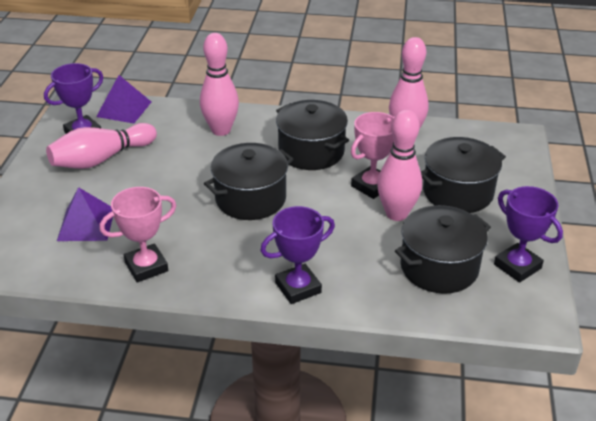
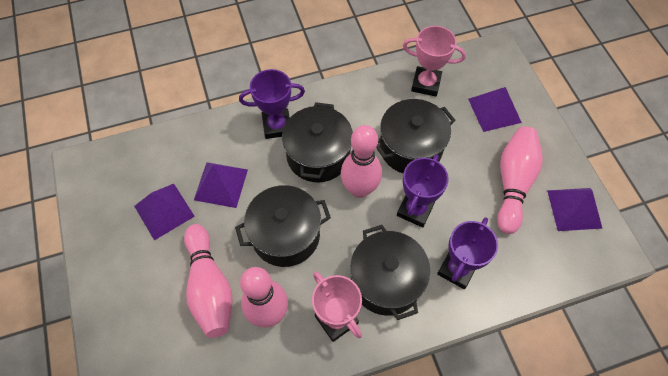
purple pyramid: [57,187,113,241] [96,75,151,123] = 2 -> [134,184,195,240] [194,162,248,208] [468,87,522,132] [547,188,603,231] = 4

